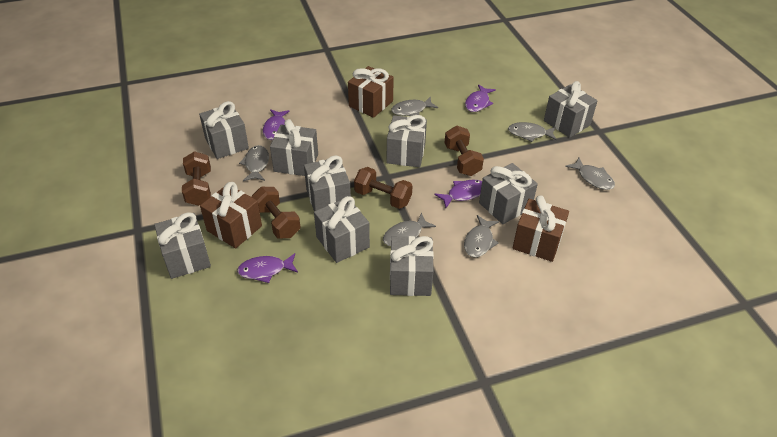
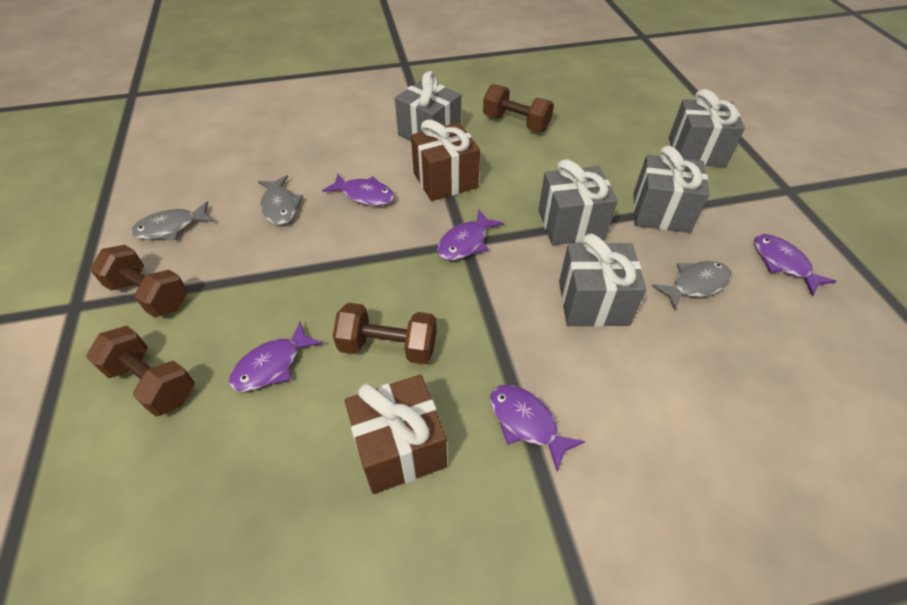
brown gift: [200,182,262,248] [348,66,394,118] [513,195,569,262] = 3 -> [345,375,447,494] [411,119,480,201] = 2
grey fish: [239,145,269,181] [383,213,436,246] [391,96,438,116] [464,215,499,257] [508,122,557,142] [565,158,615,190] = 6 -> [131,201,214,240] [258,175,303,225] [651,261,732,310] = 3
grey gift: [154,212,211,279] [199,101,249,159] [270,119,318,176] [304,155,351,211] [314,196,370,263] [387,115,427,167] [390,236,434,296] [479,163,538,224] [544,81,598,138] = 9 -> [395,71,461,141] [538,159,618,245] [559,234,646,327] [633,146,710,233] [669,89,745,167] = 5
purple fish: [237,253,298,283] [263,109,290,140] [434,180,482,208] [465,84,496,112] = 4 -> [229,322,323,392] [322,174,395,206] [437,209,503,260] [490,385,585,471] [754,234,836,296] = 5

